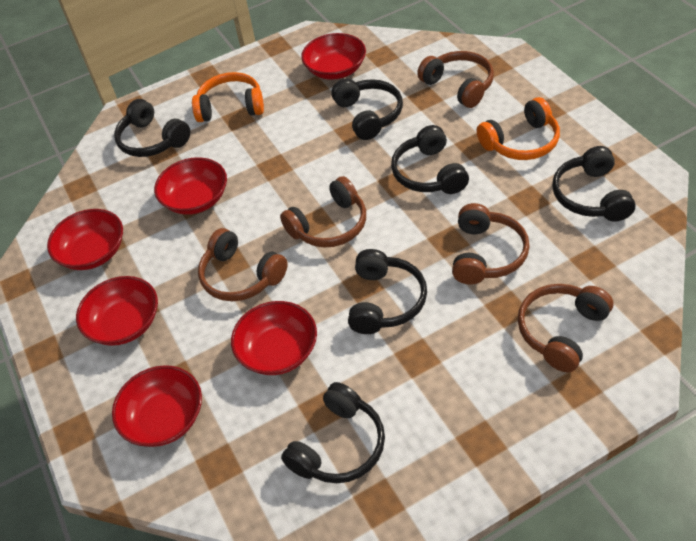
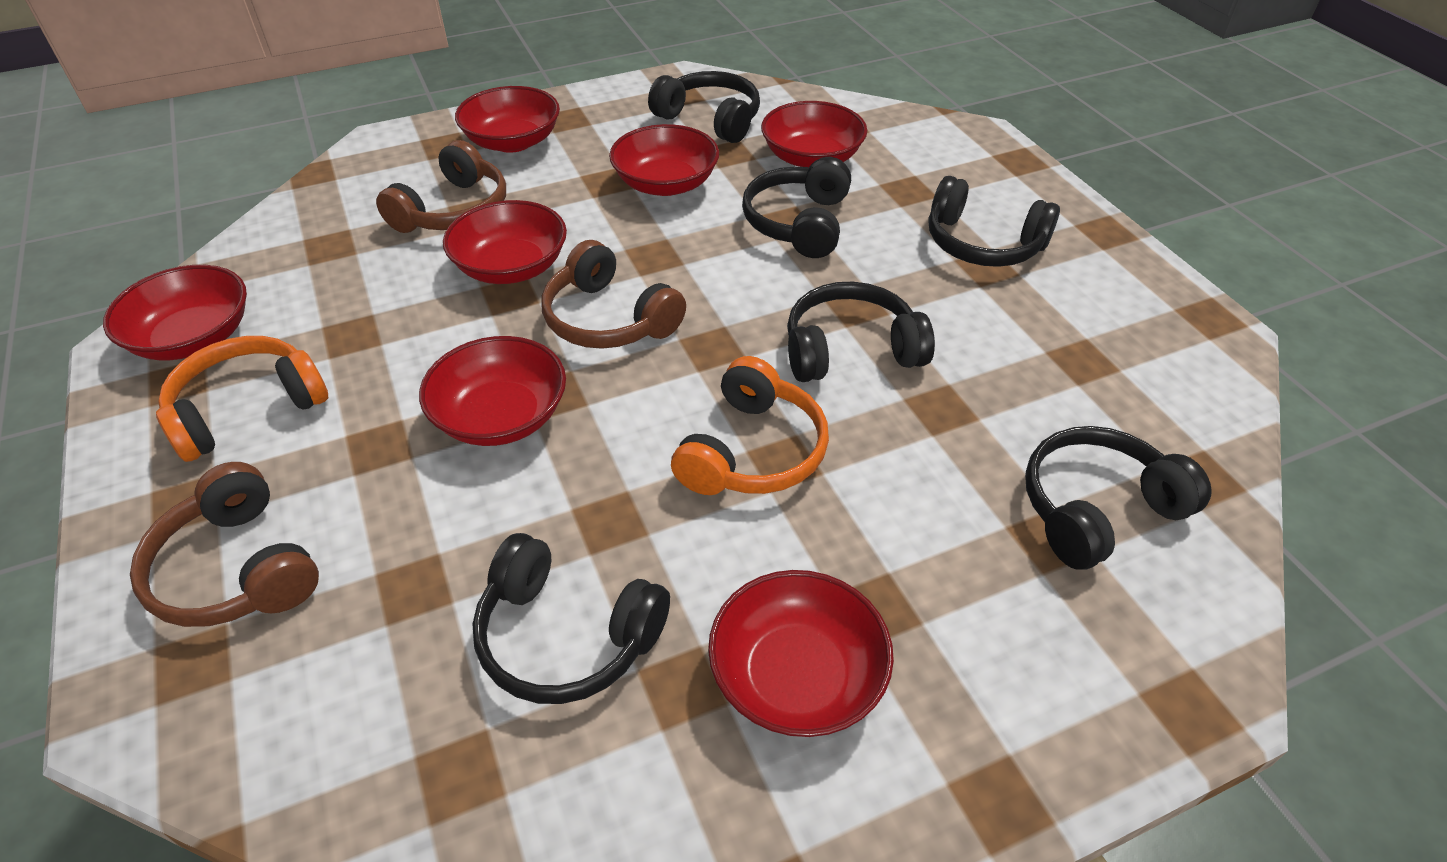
brown headphones: [198,228,288,301] [280,176,366,248] [417,51,494,108] [452,203,530,284] [518,284,613,372] = 5 -> [130,462,319,627] [376,140,506,233] [541,240,686,349] = 3
red bowl: [47,209,123,270] [76,276,158,346] [112,365,202,447] [154,157,227,215] [231,301,317,375] [301,33,366,80] = 6 -> [103,265,247,360] [419,336,566,446] [443,200,567,284] [455,86,560,153] [609,124,719,196] [708,570,894,737] [761,101,867,167] = 7

